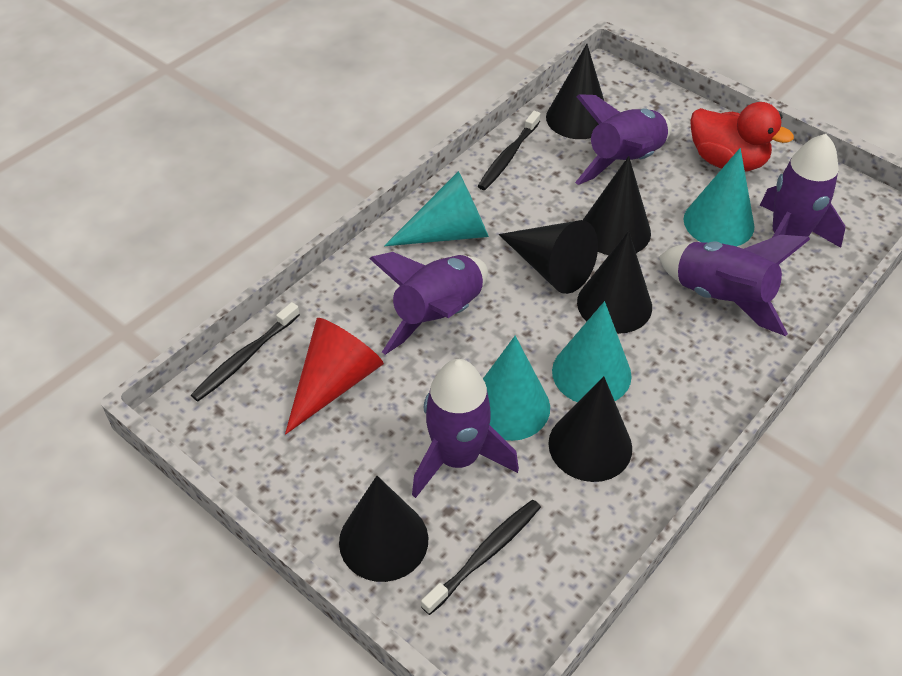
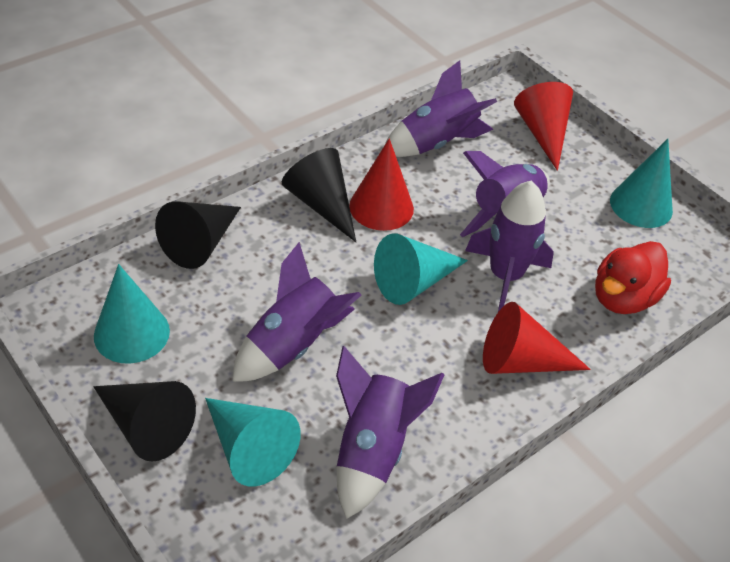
black cone: [339,476,428,582] [499,220,598,294] [546,44,604,139] [548,376,632,482] [577,231,652,334] [583,156,651,255] = 6 -> [93,381,196,462] [155,201,241,269] [282,148,356,242] = 3
black toothbrush: [191,302,300,401] [421,500,541,615] [478,111,541,190] = 3 -> none = 0
red cone: [285,318,384,435] = 1 -> [349,138,414,231] [483,302,591,374] [514,82,573,171] = 3

